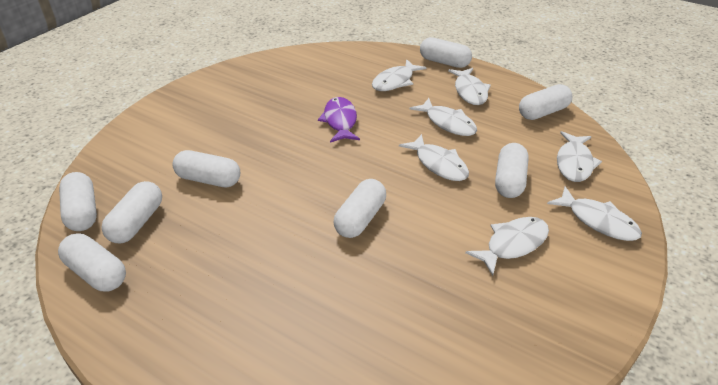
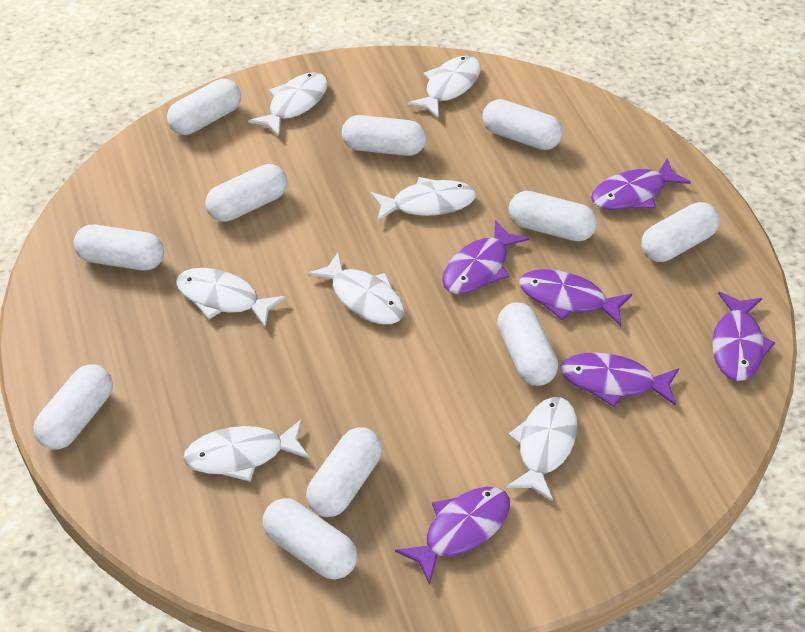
purple fish: [318,97,360,143] = 1 -> [395,487,510,585] [442,220,529,294] [519,269,632,326] [560,352,679,407] [591,159,691,210] [712,292,775,381] = 6
white capsule: [58,233,126,291] [59,172,97,231] [101,181,162,243] [173,150,240,187] [334,179,386,238] [420,37,472,68] [495,143,529,198] [519,84,572,120] = 8 -> [33,364,113,450] [74,225,164,270] [167,79,241,135] [205,164,287,222] [262,498,358,580] [306,427,382,517] [342,115,426,156] [483,99,563,150] [497,303,558,386] [508,191,597,241] [641,202,719,262] = 11

